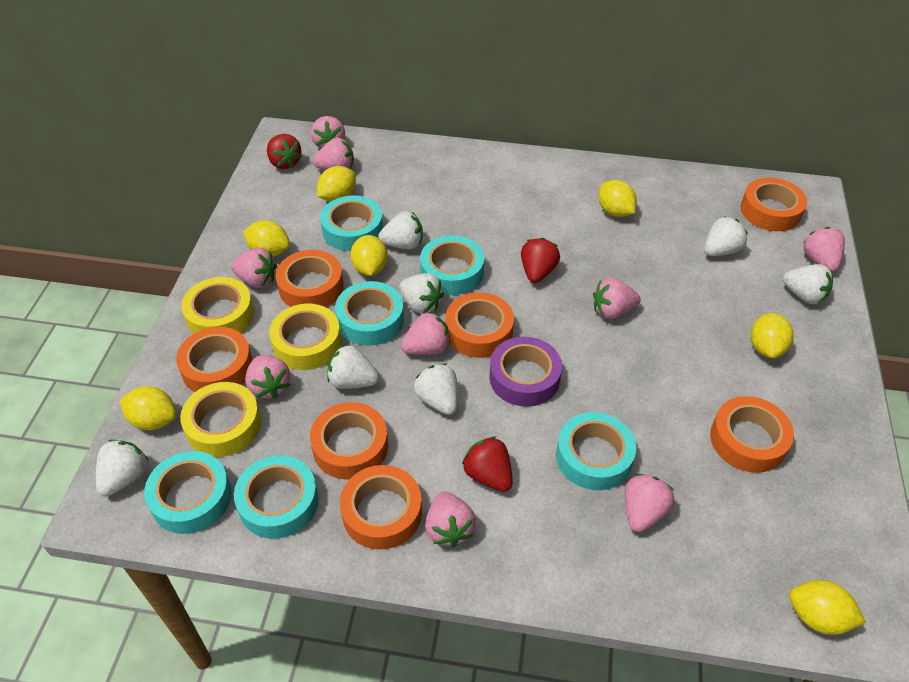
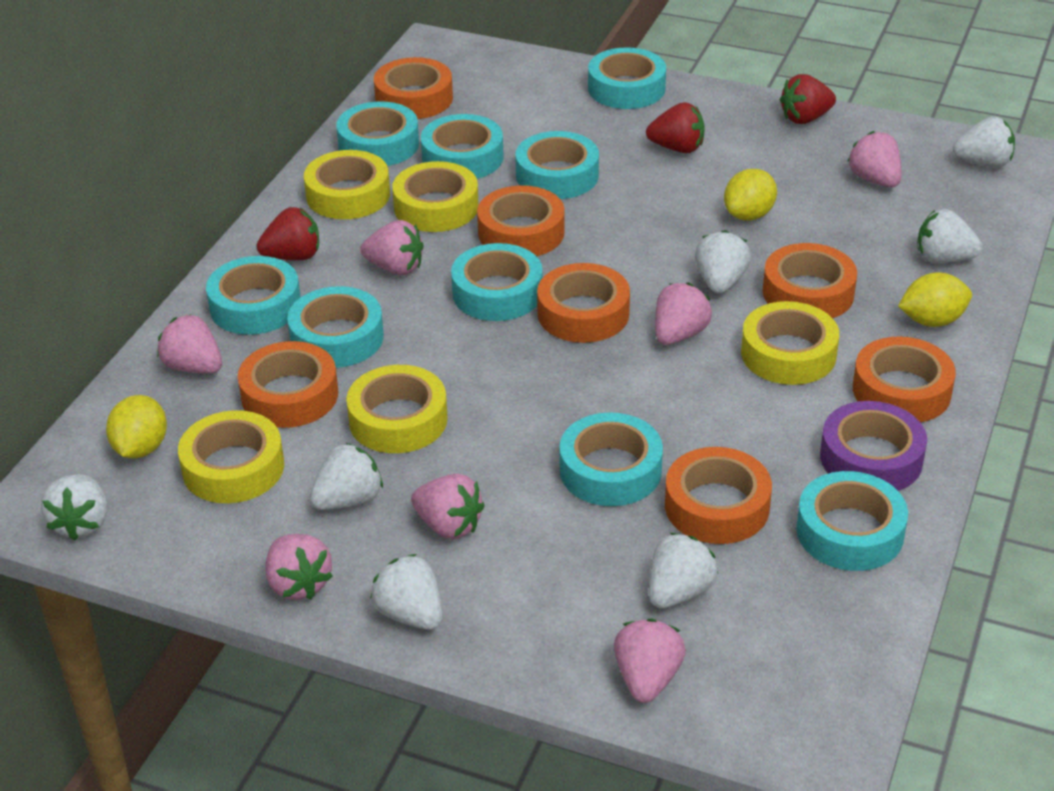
pink strawberry: [231,248,277,288] [245,355,291,399] [311,116,345,148] [313,138,354,170] [401,312,450,355] [425,491,476,548] [593,278,641,319] [625,474,674,532] [803,227,845,272] = 9 -> [157,315,222,373] [265,534,333,600] [360,220,424,275] [411,474,485,539] [614,619,686,703] [655,283,712,345] [847,131,902,187] = 7
turquoise tape: [144,451,232,534] [234,455,319,539] [320,195,383,251] [335,281,404,346] [420,235,484,295] [556,412,636,490] = 6 -> [206,256,301,335] [287,286,384,368] [336,101,419,166] [421,114,504,179] [451,243,543,321] [515,131,599,199] [560,412,663,506] [588,47,666,109] [796,471,908,571] = 9
yellow lemon: [119,386,177,430] [243,220,290,257] [317,166,356,202] [350,235,388,276] [598,180,637,217] [751,313,793,358] [789,580,866,635] = 7 -> [106,395,167,458] [724,169,777,221] [898,272,972,327] = 3
yellow tape: [180,382,261,457] [181,277,254,334] [269,303,342,370] = 3 -> [178,410,284,503] [304,150,390,219] [346,365,448,453] [392,161,479,232] [741,301,839,385] = 5

